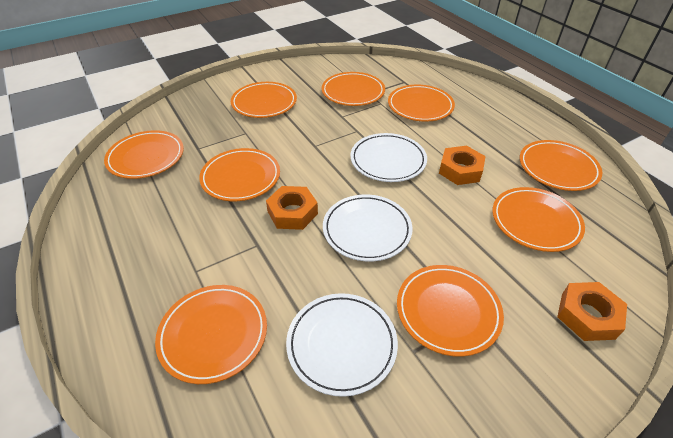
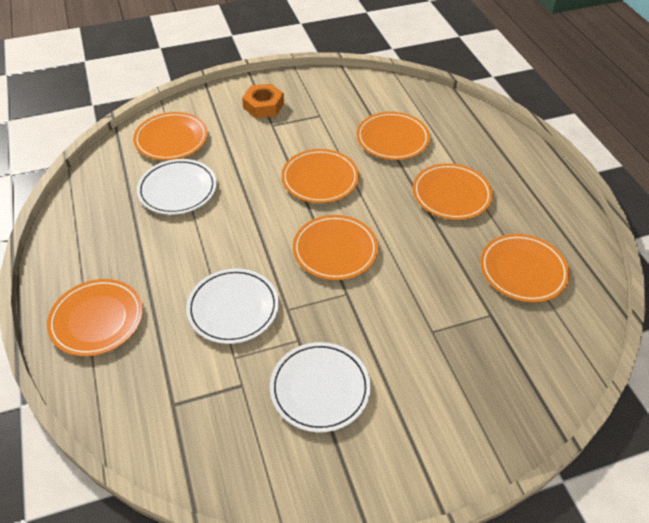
orange nut: [266,186,318,230] [439,146,486,185] [557,282,627,341] = 3 -> [242,84,284,118] = 1
orange plate: [104,130,184,179] [155,285,267,384] [199,148,280,201] [231,82,297,118] [322,72,385,106] [388,85,455,122] [397,265,504,357] [492,187,585,252] [520,140,602,191] = 9 -> [47,279,143,356] [133,112,208,160] [281,149,359,203] [293,215,378,280] [357,112,430,160] [413,163,493,220] [480,234,570,302] = 7

